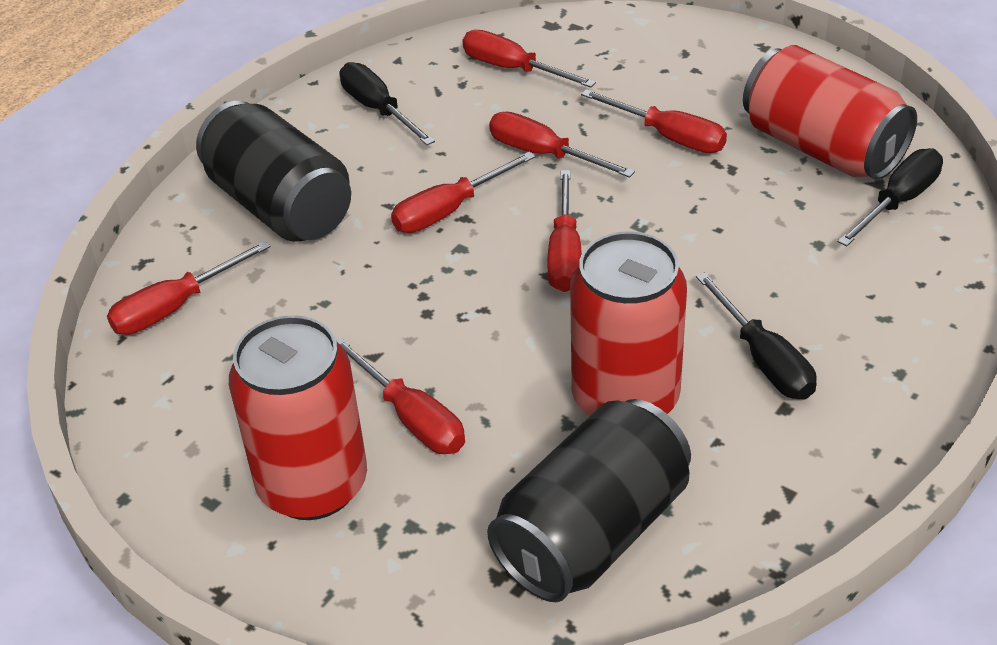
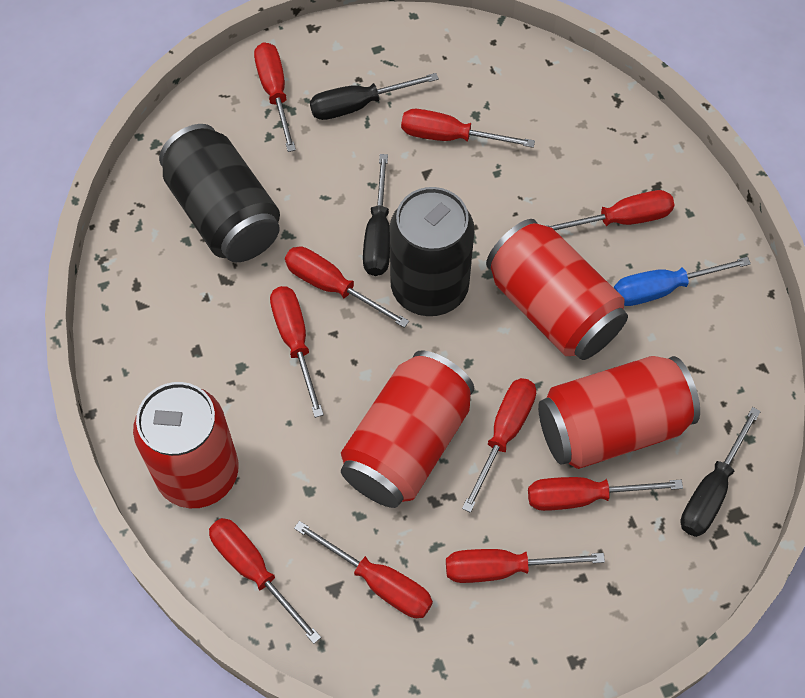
blue screwdriver: none = 0 -> [614,257,751,306] = 1
red can: [229,315,367,520] [570,232,687,416] [743,45,917,180] = 3 -> [133,382,239,508] [341,350,474,508] [486,219,628,360] [538,356,700,469] = 4
red screwdriver: [107,241,271,335] [336,338,465,454] [391,151,536,233] [463,30,596,88] [489,111,635,178] [547,170,582,292] [581,89,727,153] = 7 -> [209,518,321,644] [254,42,296,152] [270,286,324,418] [285,246,409,328] [294,521,433,618] [401,109,535,148] [446,549,605,583] [462,378,536,513] [528,477,683,511] [546,190,674,230] = 10

